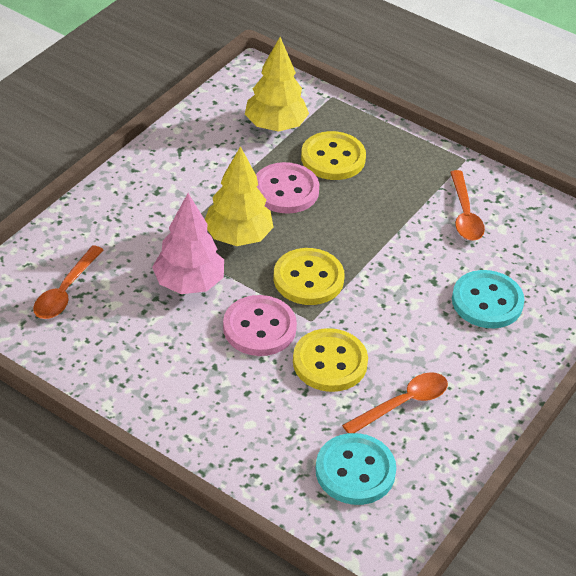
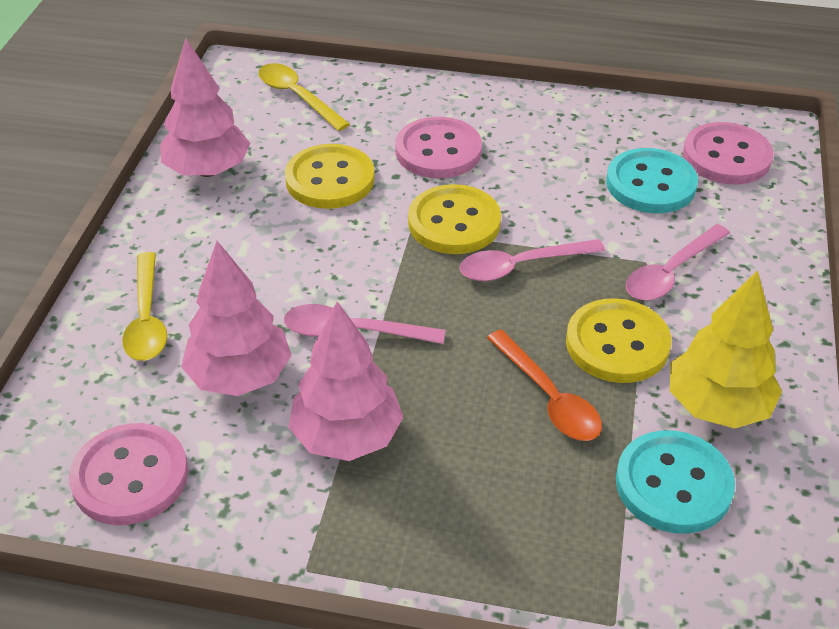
orange spoon: [33,245,103,319] [342,372,448,433] [450,170,485,241] = 3 -> [487,329,602,441] = 1
pink button: [223,295,297,356] [256,162,319,214] = 2 -> [69,423,188,525] [395,117,482,178] [683,122,774,184] = 3
pink spoon: none = 0 -> [284,304,445,344] [459,239,605,281] [626,224,730,301] = 3
pink tree: [152,193,224,294] = 1 -> [160,38,250,177] [181,241,292,396] [288,301,404,461] = 3
yellow spoon: none = 0 -> [122,252,167,361] [259,63,350,131] = 2
yellow tree: [205,146,274,246] [245,37,309,132] = 2 -> [670,270,782,429] = 1

